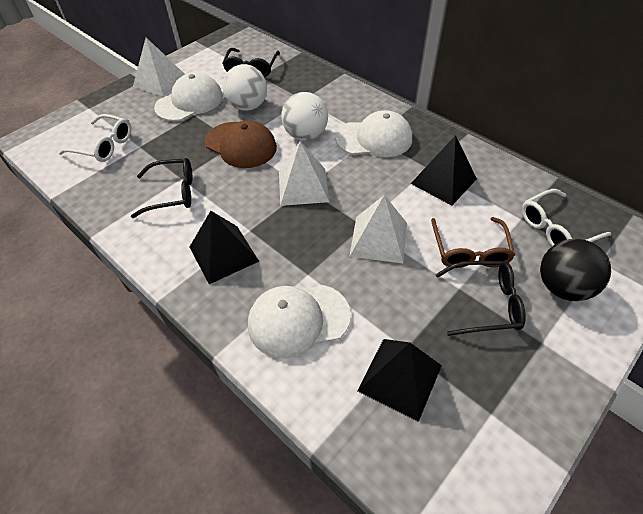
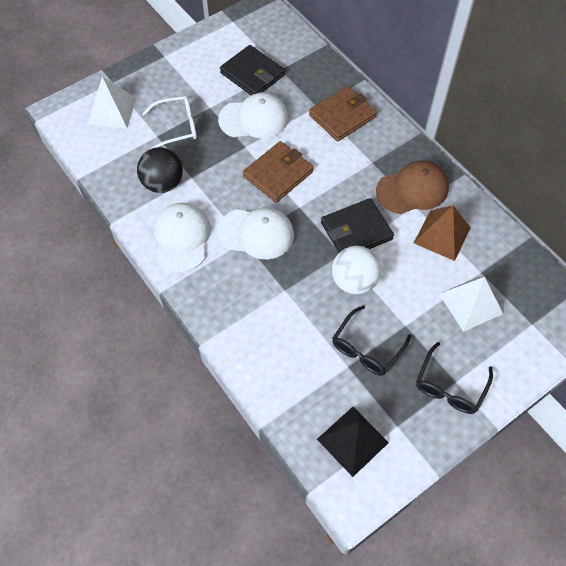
black glasses: [131,158,192,218] [223,48,280,77] [435,261,526,336] = 3 -> [332,305,411,376] [416,342,493,414] = 2
black pyramid: [190,211,259,284] [357,339,442,422] [411,135,477,206] = 3 -> [317,407,389,477] = 1
black wallet: none = 0 -> [220,45,285,95] [321,198,394,253] = 2
brown glasses: [431,217,515,268] = 1 -> none = 0
brown pyramid: none = 0 -> [414,205,471,261] = 1
brown wallet: none = 0 -> [243,141,314,203] [309,86,377,141] = 2
white ball: [223,64,267,111] [281,92,328,141] = 2 -> [332,246,381,294] = 1
white glasses: [59,114,131,162] [522,189,611,246] = 2 -> [142,96,197,149] = 1
white pyramid: [133,37,185,97] [279,141,329,206] [349,195,407,263] = 3 -> [88,76,137,128] [439,277,503,332] = 2

